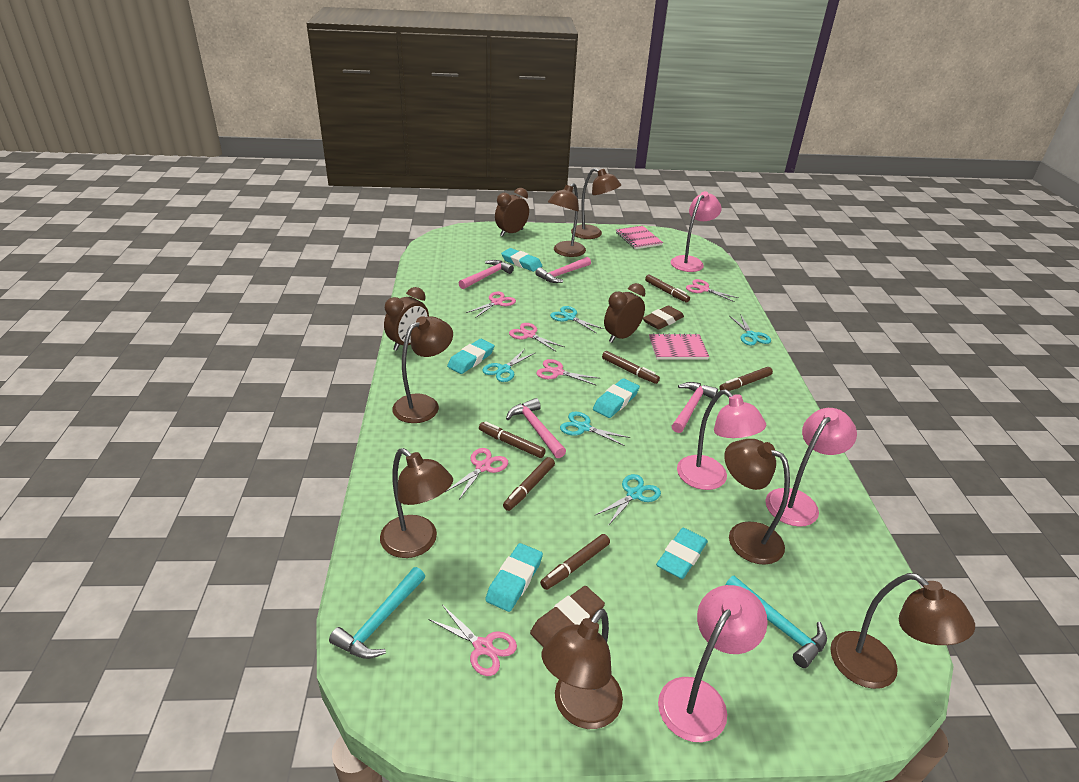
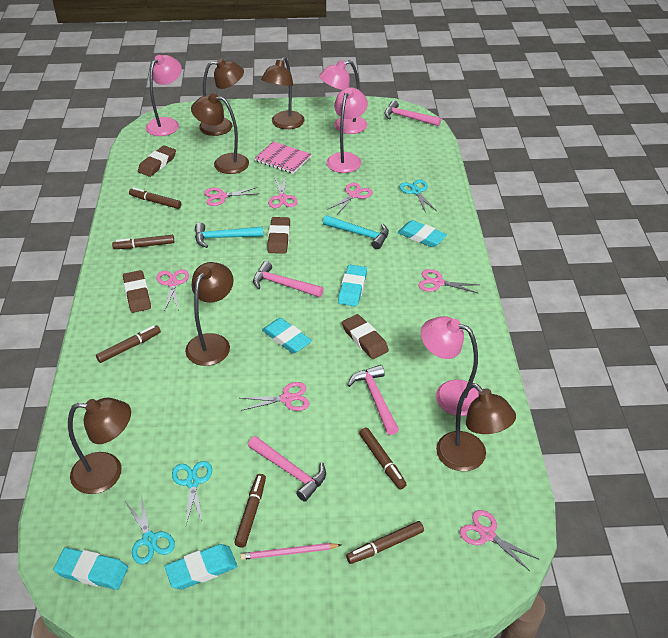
brown clock: [384,287,429,351] [495,188,529,237] [604,283,645,343] = 3 -> none = 0
brown eraser: [530,586,605,647] [643,305,684,330] = 2 -> [123,270,151,313] [138,145,176,177] [267,217,290,254] [342,314,389,359] = 4
brown lamp: [380,448,453,558] [392,316,453,423] [542,609,623,729] [548,183,586,257] [571,168,621,239] [724,439,790,565] [830,573,975,689] = 7 -> [68,398,131,494] [185,262,234,366] [191,94,249,174] [199,58,244,136] [261,57,305,129] [436,383,516,471] = 6
pink notebook: [616,226,663,249] [649,333,709,359] = 2 -> [254,141,311,174] = 1
pink pencil: none = 0 -> [240,543,341,560] = 1
pink scissors: [428,605,517,676] [445,448,508,500] [466,292,516,318] [509,323,564,352] [536,359,598,385] [686,279,739,302] = 6 -> [157,269,189,311] [204,187,259,206] [241,382,310,411] [268,176,298,208] [327,183,373,214] [418,269,479,293] [460,510,538,571] = 7
turquoise scissors: [483,349,535,382] [550,306,604,333] [560,412,630,446] [595,474,661,526] [730,314,771,345] = 5 -> [126,495,175,564] [172,461,212,524] [399,180,437,213] = 3

